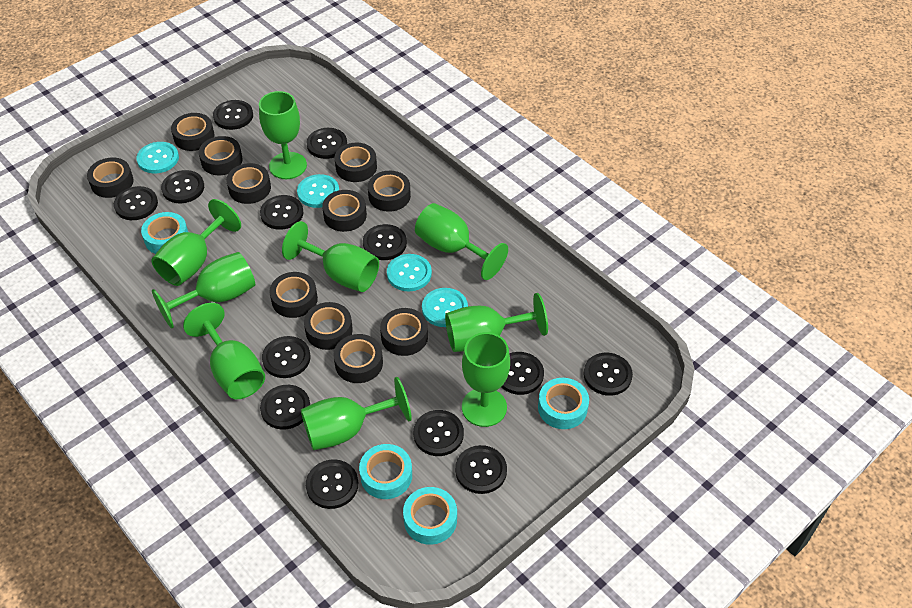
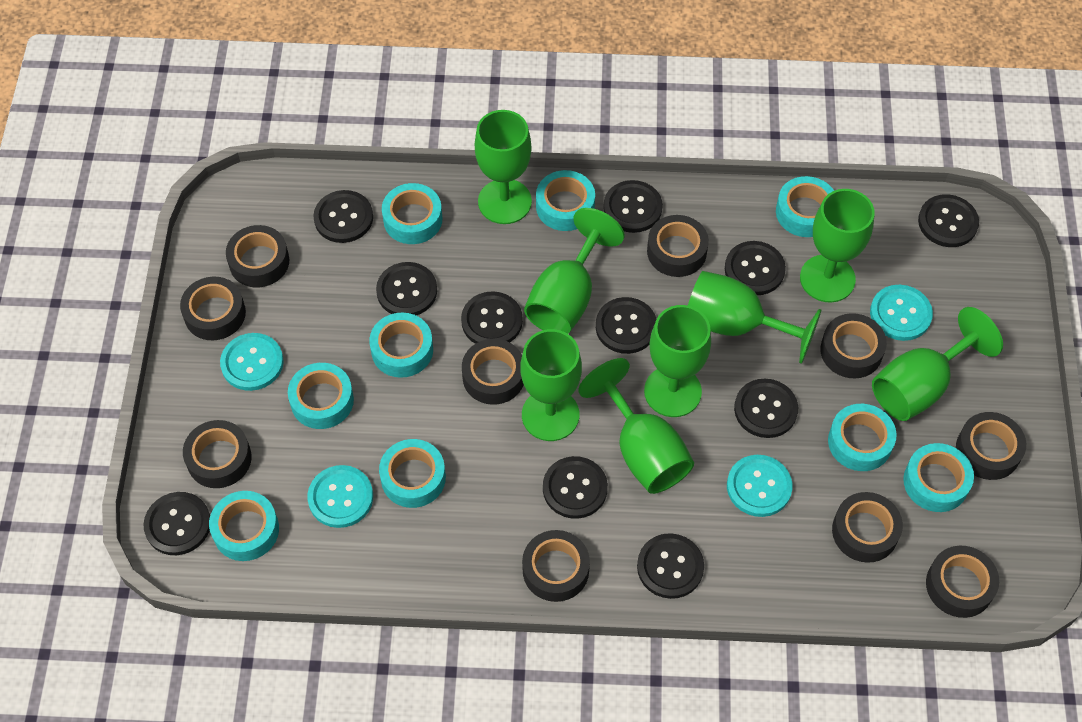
black button: [114,186,158,220] [161,170,204,203] [213,100,253,130] [260,195,304,230] [260,385,310,430] [262,336,310,378] [306,128,347,159] [306,459,358,509] [363,224,407,260] [413,410,464,456] [455,445,507,494] [501,352,544,395] [583,353,633,396] = 13 -> [143,492,210,555] [313,190,373,243] [376,262,437,315] [461,291,523,344] [543,456,608,519] [596,297,657,354] [603,180,663,233] [637,533,704,599] [725,241,786,295] [734,379,798,438] [918,194,979,247] = 11
black tape: [87,157,134,198] [171,113,215,151] [199,136,243,175] [226,163,271,204] [269,272,318,318] [304,302,353,350] [322,190,367,232] [333,334,383,383] [335,143,377,182] [368,171,411,212] [380,308,428,356] = 11 -> [180,277,246,340] [183,420,252,488] [226,225,289,287] [462,339,524,405] [522,530,590,602] [647,215,709,277] [820,313,887,378] [832,492,903,563] [926,546,999,618] [956,412,1026,480] = 10
green goblet: [151,199,241,286] [152,252,255,329] [183,303,265,399] [259,91,307,179] [282,221,379,292] [301,377,412,450] [415,203,508,280] [445,293,548,352] [462,332,510,427] = 9 -> [475,110,532,224] [520,329,582,441] [524,208,625,334] [578,358,694,494] [644,305,711,417] [688,271,822,364] [800,189,875,303] [872,307,1003,421] = 8
turquoise tape: [141,212,188,254] [359,444,412,499] [403,487,457,545] [538,378,589,429] = 4 -> [209,491,279,561] [288,363,354,429] [369,312,433,378] [379,439,446,508] [382,183,442,244] [536,170,595,231] [776,176,834,237] [828,404,897,471] [903,443,974,512] = 9

